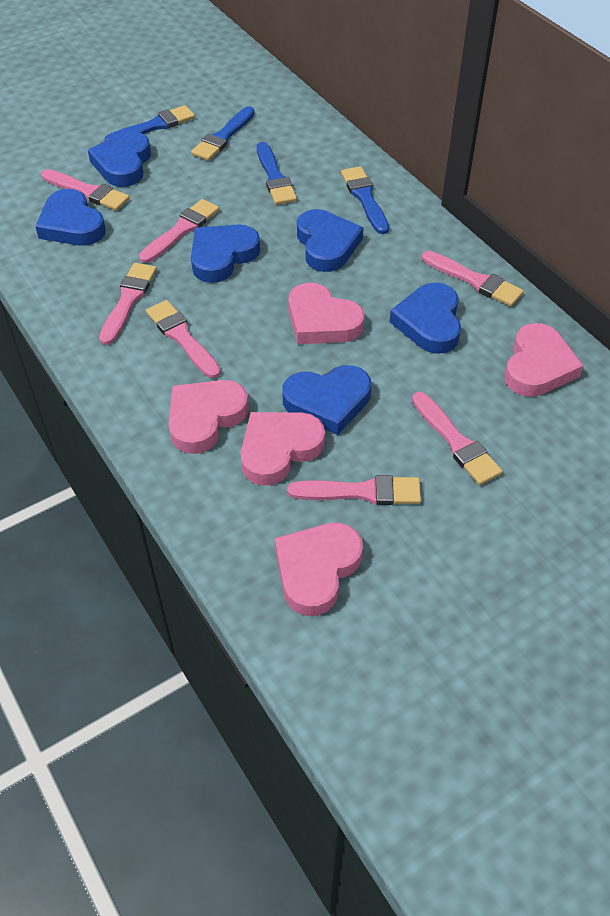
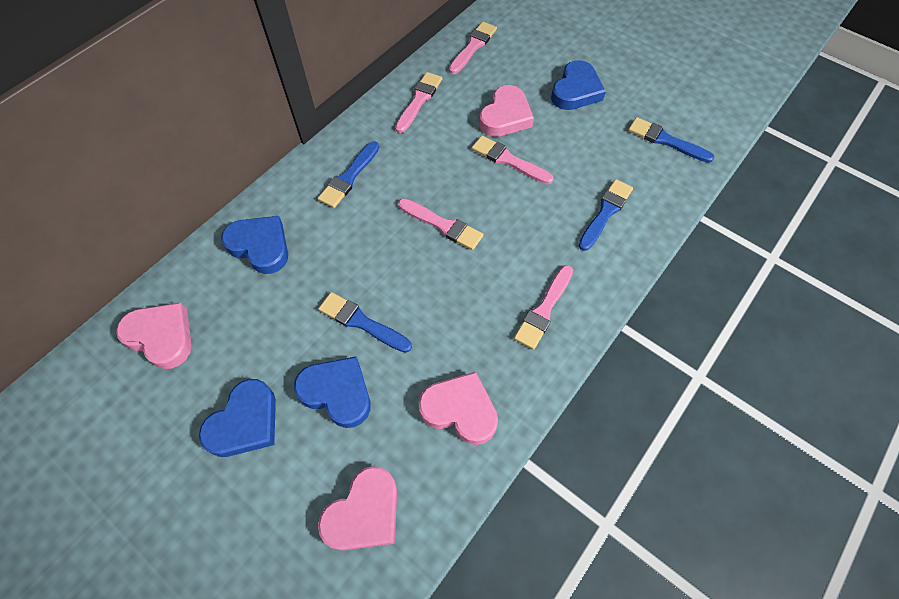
blue heart: [35,189,106,246] [88,131,151,187] [191,224,260,283] [282,365,371,435] [297,209,363,272] [390,282,461,354] = 6 -> [199,379,276,457] [221,216,288,274] [294,357,371,428] [551,60,606,110] = 4
pink brush: [41,169,130,211] [99,263,157,345] [139,199,219,263] [146,300,221,378] [287,475,421,505] [412,392,503,485] [422,251,524,306] = 7 -> [395,72,442,133] [398,198,483,250] [449,22,497,74] [472,136,554,184] [514,265,573,350] = 5
pink heart: [169,380,249,454] [241,412,325,486] [275,523,363,616] [288,283,364,344] [505,323,584,397] = 5 -> [116,303,192,369] [318,466,397,551] [418,372,498,445] [479,85,534,137] = 4

